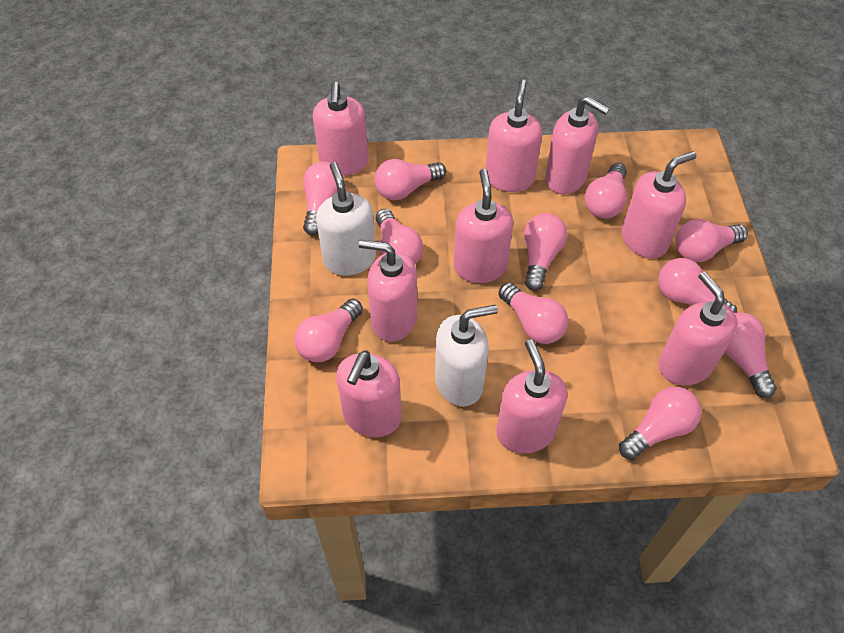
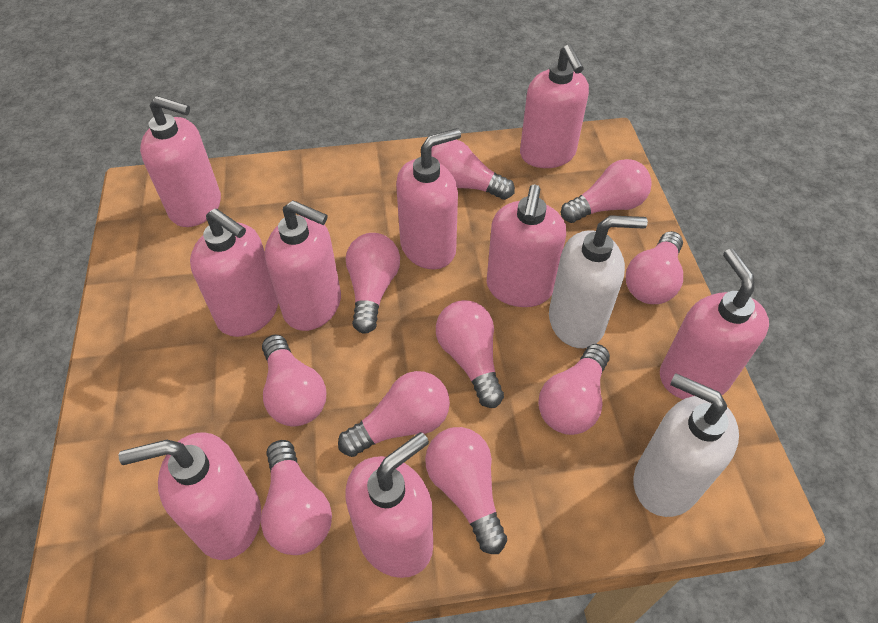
pink light bulb: [294,299,363,362] [303,161,344,235] [374,159,446,200] [376,209,423,264] [499,283,568,344] [524,213,567,291] [585,163,627,218] [619,387,701,460] [658,258,737,313] [676,219,748,262] [724,312,777,398] = 11 -> [261,440,332,555] [262,335,326,426] [338,371,450,457] [346,233,400,334] [425,427,507,554] [431,139,515,200] [436,300,504,408] [538,344,610,435] [561,159,652,223] [626,231,683,304] = 10

